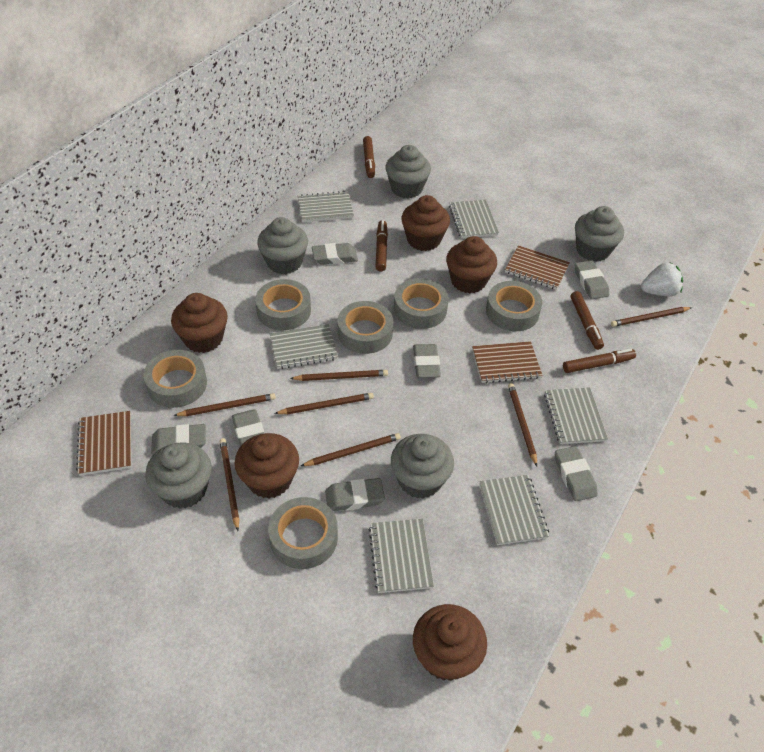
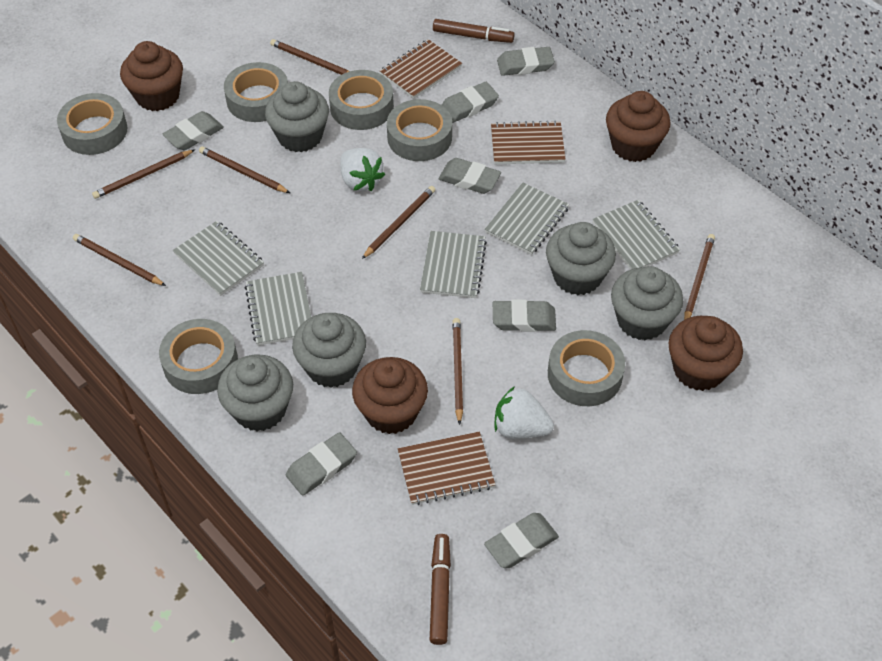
brown cupcake: [171,293,228,353] [235,433,299,498] [402,195,450,251] [413,604,487,681] [446,236,497,293] = 5 -> [120,41,183,111] [352,357,428,434] [606,91,671,162] [669,316,743,391] = 4
brown marker: [363,136,375,178] [376,220,388,271] [563,349,636,373] [571,291,604,350] = 4 -> [430,534,451,645] [433,19,515,43] = 2
grey notebook: [270,324,338,369] [298,191,354,222] [368,519,434,593] [449,200,499,238] [479,475,549,545] [544,387,608,444] = 6 -> [173,221,264,296] [245,272,311,346] [420,231,487,298] [485,182,569,255] [593,200,680,270] = 5
white strawberry: [641,262,683,297] = 1 -> [340,148,385,191] [495,386,554,439] = 2

